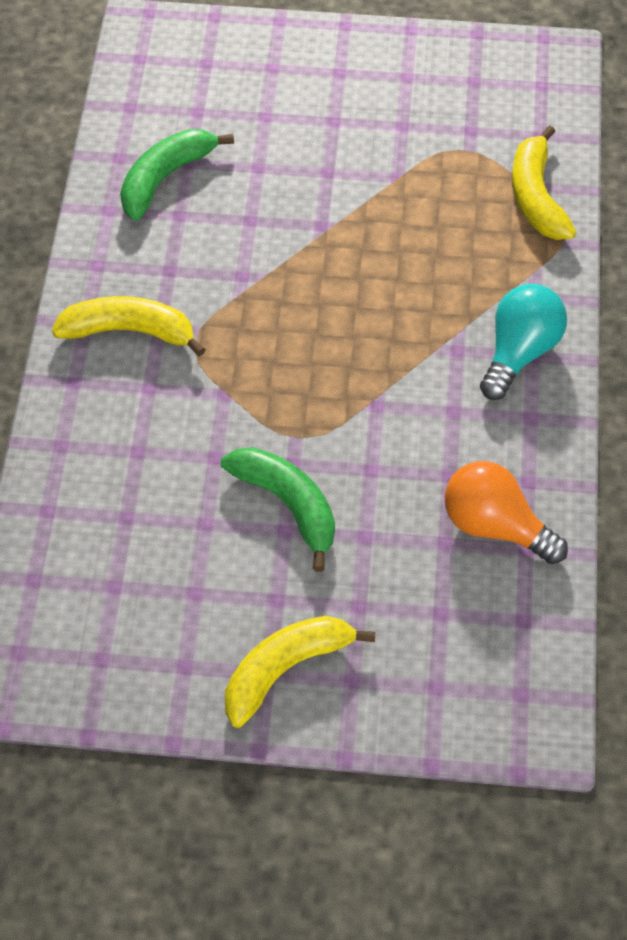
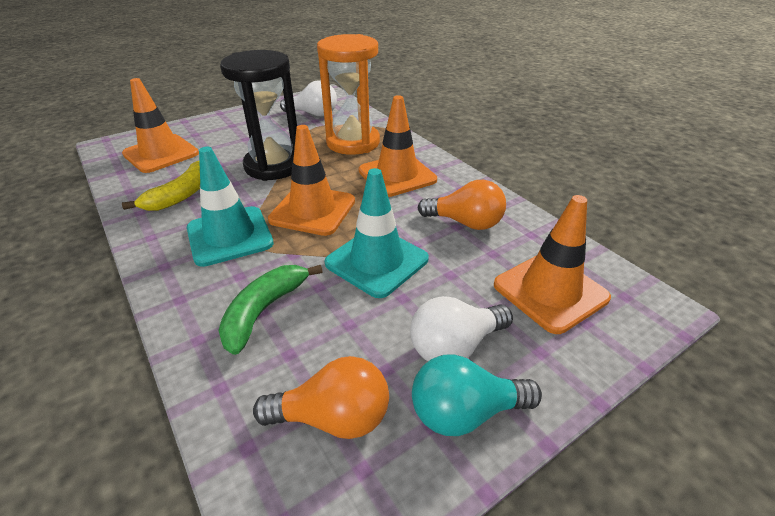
black hourglass: none = 0 -> [220,50,297,181] = 1
green banana: [120,129,234,220] [221,447,335,572] = 2 -> [218,265,323,355] = 1
orange hourglass: none = 0 -> [317,34,380,155] = 1
orange light bulb: [444,461,568,564] = 1 -> [253,356,389,439] [418,180,506,230] = 2
orange traffic cone: none = 0 -> [122,78,199,173] [268,125,355,236] [359,95,437,197] [494,195,611,334] = 4
turquoise traffic cone: none = 0 -> [187,147,274,267] [325,168,429,298] = 2
white light bulb: none = 0 -> [280,80,337,116] [410,296,513,361] = 2
yellow banana: [52,296,206,357] [225,616,376,728] [512,125,576,240] = 3 -> [122,161,200,211] = 1

